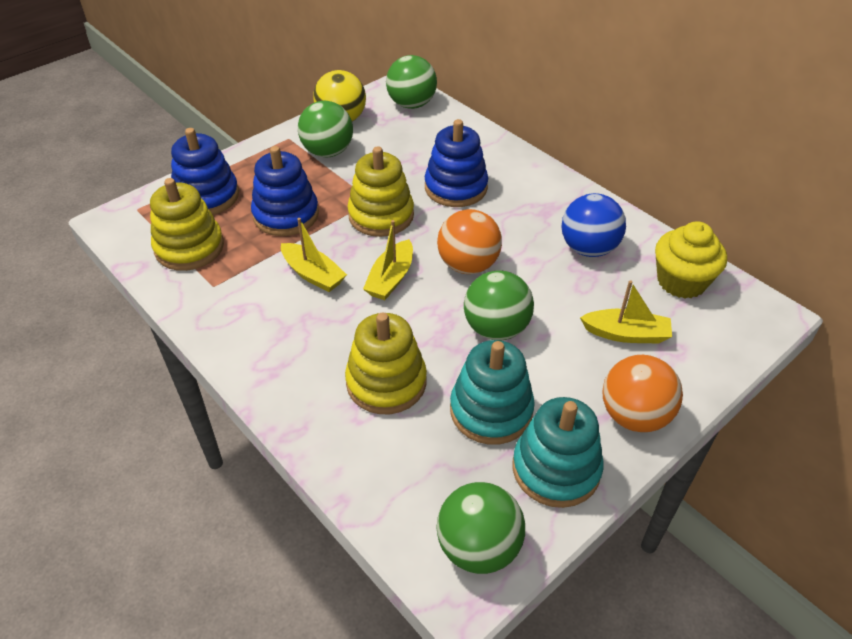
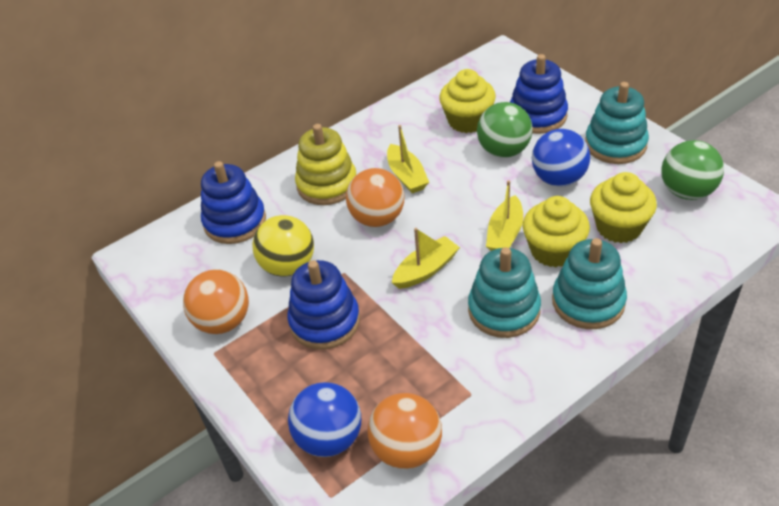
blue ball: [562,193,626,257] = 1 -> [288,382,361,457] [532,129,590,187] = 2
green ball: [298,101,353,157] [386,55,437,109] [436,482,525,574] [464,271,534,341] = 4 -> [477,102,533,158] [661,140,724,200] = 2
orange ball: [437,209,502,274] [603,355,683,432] = 2 -> [183,269,249,334] [346,168,404,227] [367,393,442,469] = 3
turquoise stacking toy: [450,340,535,445] [513,397,603,508] = 2 -> [468,247,541,338] [552,238,627,329] [585,82,649,164] = 3
yellow cupcake: [655,221,727,298] = 1 -> [439,69,496,133] [523,196,590,267] [590,172,657,243] = 3
yellow stacking toy: [150,178,224,271] [345,313,427,414] [347,146,414,237] = 3 -> [295,124,356,205] = 1

